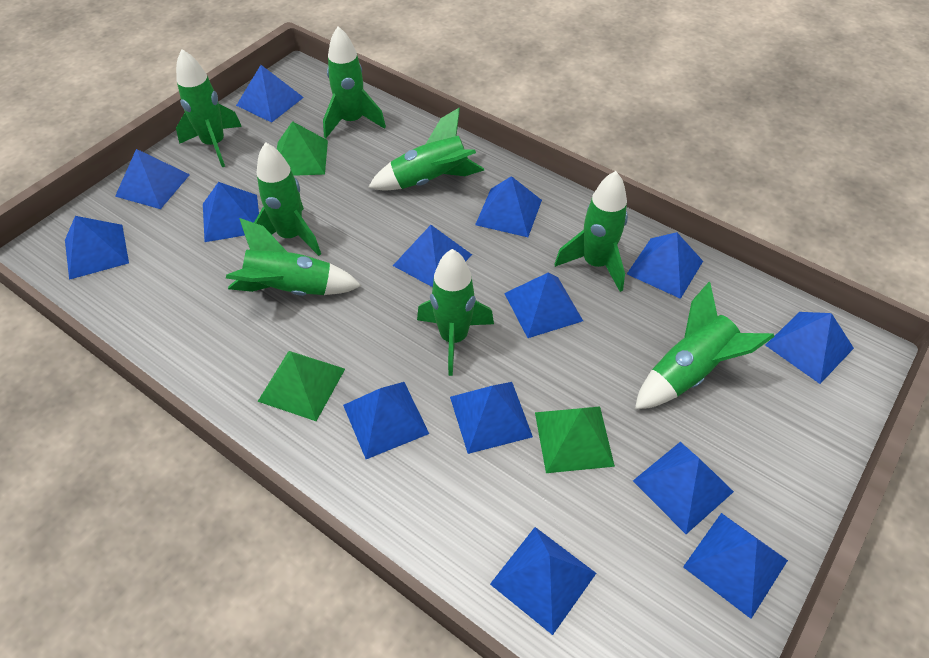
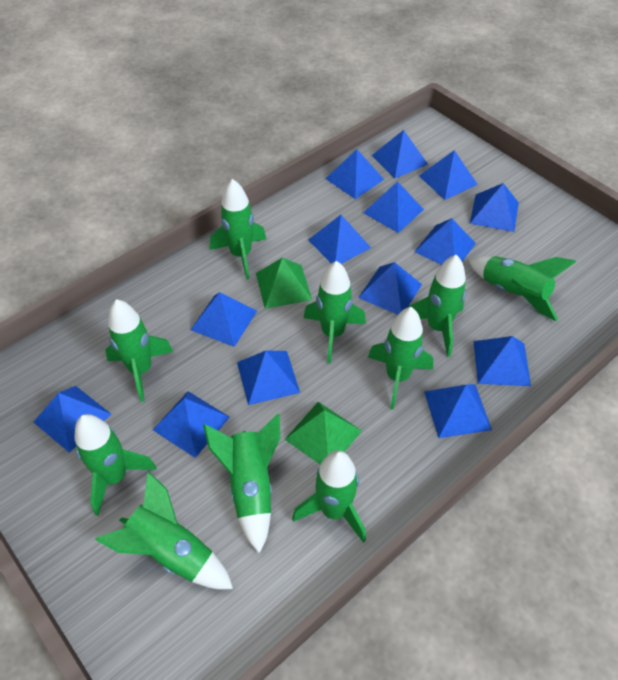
green pyramid: [257,351,345,421] [277,121,328,176] [535,406,615,473] = 3 -> [256,258,312,309] [284,402,362,464] = 2
green rocket: [176,49,242,167] [226,218,361,296] [254,142,321,256] [323,26,386,138] [368,108,484,190] [417,249,494,376] [555,171,628,292] [635,282,775,409] = 8 -> [75,414,157,516] [95,472,233,589] [105,299,173,402] [203,414,280,554] [210,179,266,280] [292,450,366,543] [304,261,366,364] [368,307,433,409] [408,255,466,357] [468,256,576,321] = 10

